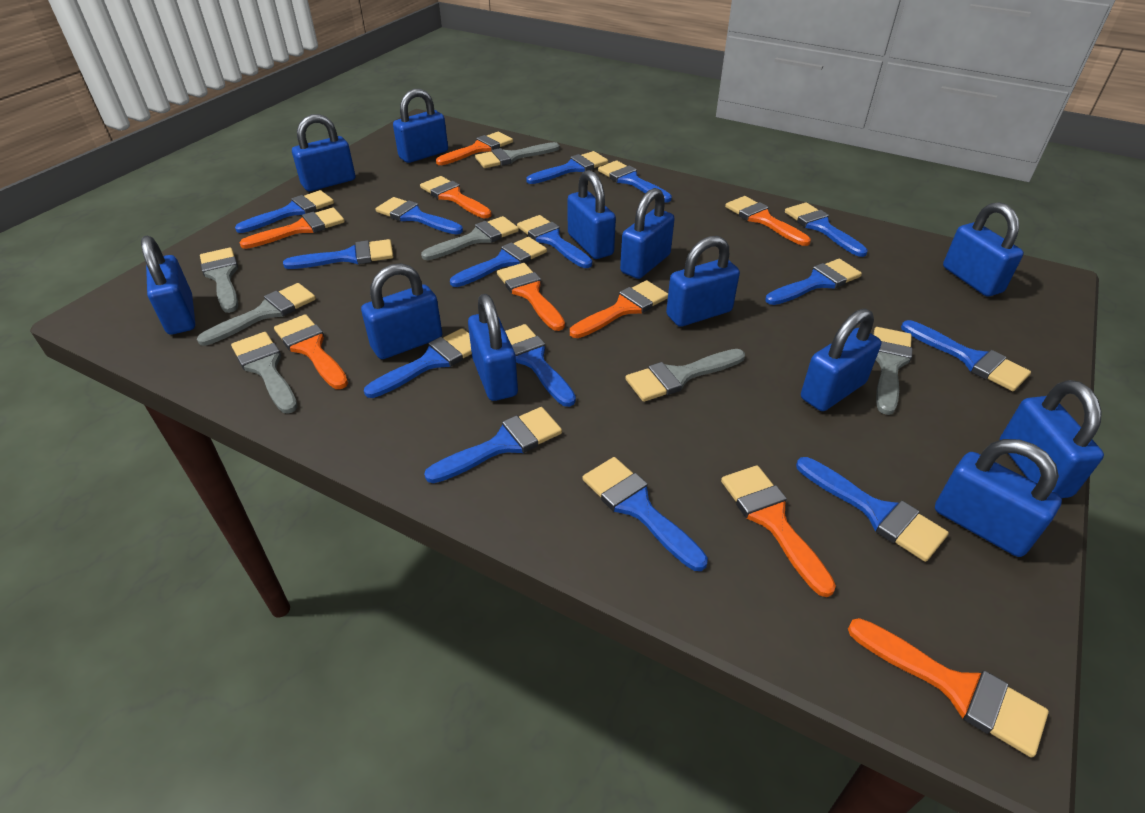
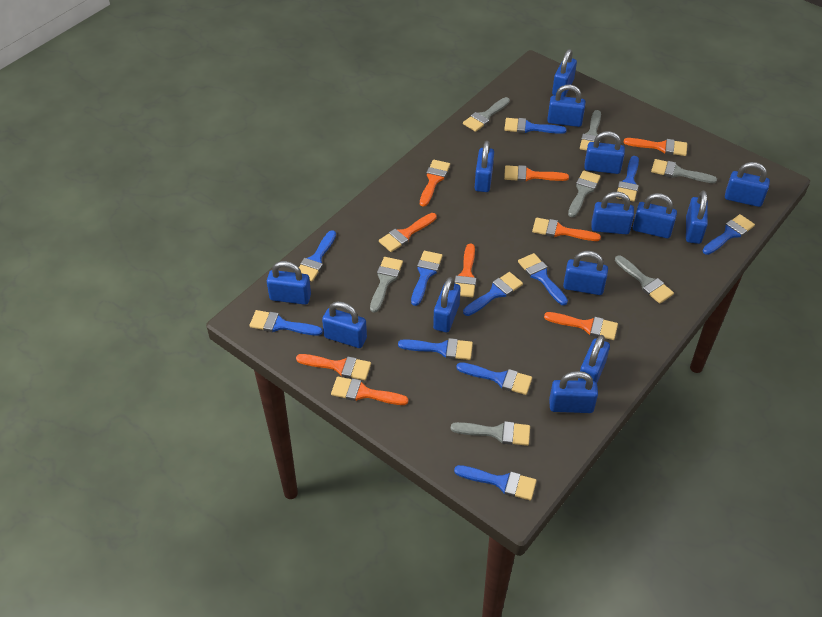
blue brush: [235,190,334,233] [283,239,394,269] [364,328,472,398] [376,197,463,234] [424,407,562,483] [450,237,547,287] [505,324,576,407] [517,215,592,268] [526,151,608,184] [583,457,708,571] [598,160,672,202] [766,259,862,305] [785,202,868,257] [796,457,949,562] [901,320,1031,391] = 15 -> [249,310,323,336] [299,230,336,281] [398,338,473,360] [411,251,443,306] [454,465,537,501] [456,362,532,395] [463,272,523,316] [504,118,567,134] [518,253,568,305] [617,156,639,202] [703,214,755,255] = 11
blue padlock: [141,236,195,334] [292,114,355,191] [361,263,443,359] [393,89,448,163] [468,294,518,401] [568,170,616,259] [620,188,675,279] [666,236,740,327] [801,308,881,411] [935,439,1062,557] [943,202,1024,297] [1000,380,1104,498] = 12 -> [267,261,311,305] [322,301,367,348] [433,277,461,332] [475,141,494,192] [547,85,586,127] [549,371,598,413] [552,49,577,97] [563,251,608,295] [578,335,610,383] [584,131,625,174] [591,192,634,234] [633,193,677,238] [686,191,708,244] [725,162,770,207] = 14

